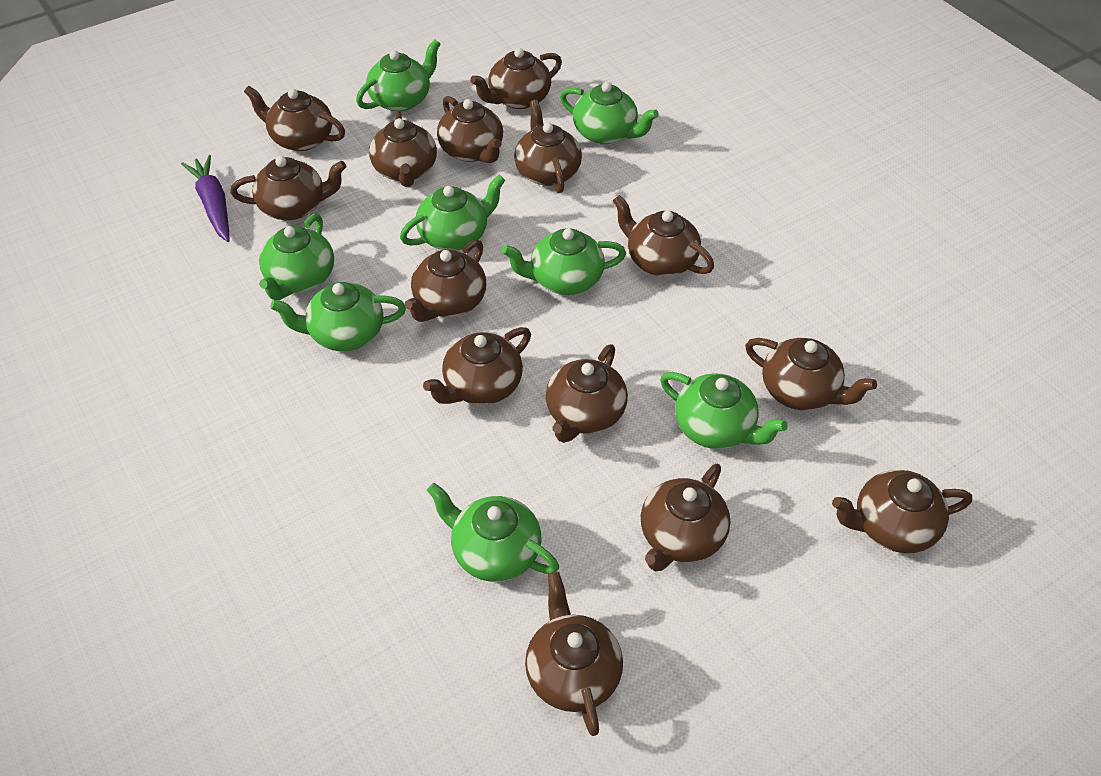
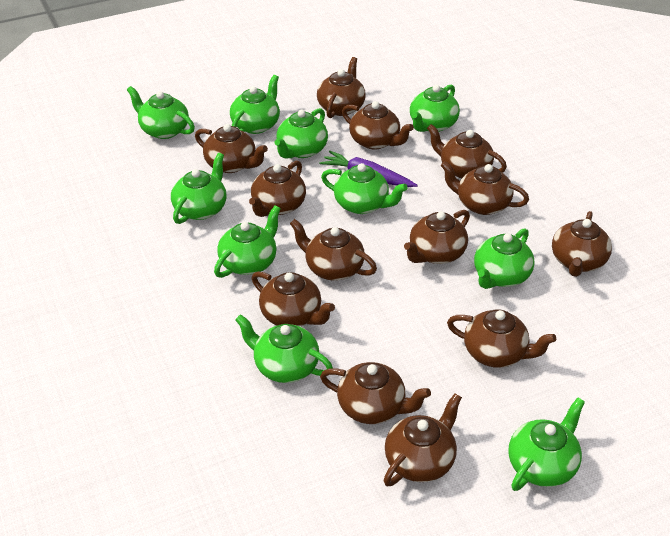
brown teapot: [230,156,346,220] [244,86,345,151] [369,110,437,187] [405,240,486,322] [423,327,531,405] [437,96,503,163] [470,48,562,109] [514,100,582,193] [525,572,623,736] [546,344,628,443] [613,195,714,276] [641,464,730,571] [745,338,877,411] [832,470,972,553] = 14 -> [195,124,268,173] [249,160,306,217] [252,272,335,326] [290,219,377,281] [317,57,366,118] [320,362,431,424] [342,101,414,150] [383,393,462,486] [404,210,470,264] [427,124,507,178] [441,161,529,215] [447,309,556,368] [552,211,612,277] = 13
green teapot: [259,214,334,300] [270,282,406,351] [356,39,440,112] [400,175,505,251] [427,483,559,582] [502,228,626,295] [560,82,659,144] [660,372,788,449] = 8 -> [127,86,195,139] [171,153,226,224] [214,206,281,278] [230,75,280,134] [235,314,333,383] [275,108,328,159] [321,163,408,214] [410,85,460,132] [474,228,535,289] [508,398,585,491] = 10

